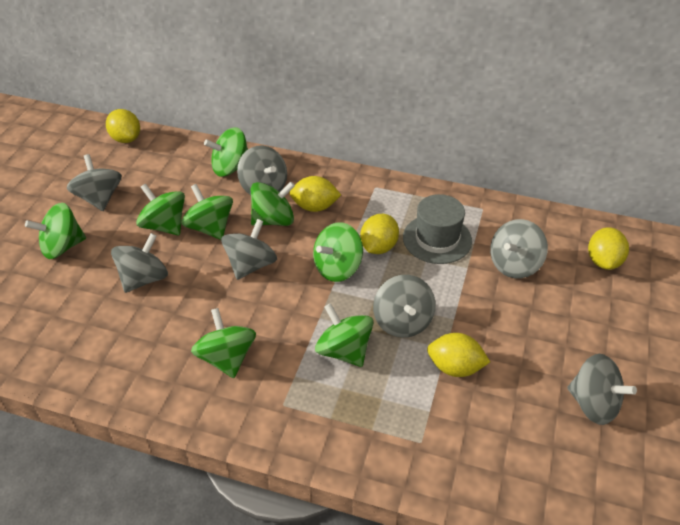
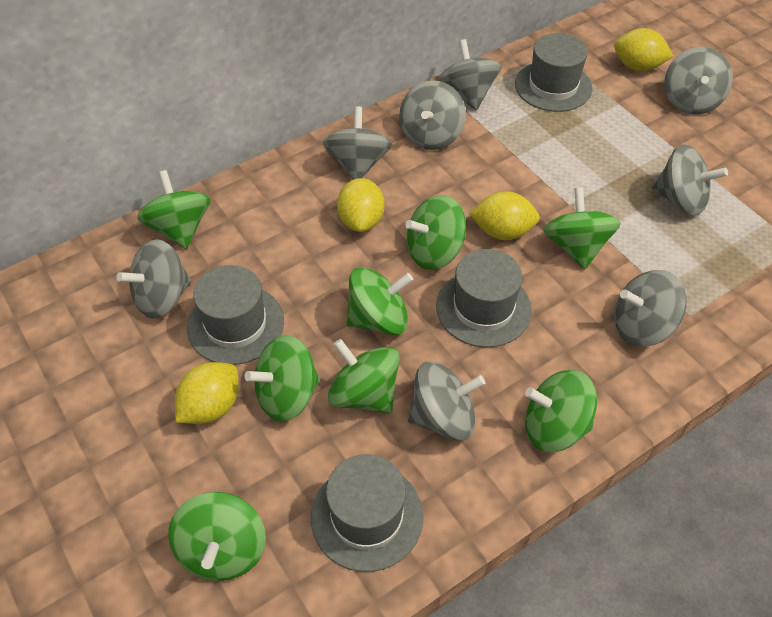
grey hat: [403,194,472,264] = 1 -> [187,265,284,365] [311,454,423,572] [436,249,532,347] [515,33,592,112] = 4
grey spinning top: [67,154,122,211] [111,233,168,293] [221,219,277,280] [237,145,287,195] [373,275,436,338] [490,219,548,278] [567,354,637,425] = 7 -> [117,239,191,319] [323,107,392,180] [399,80,466,150] [408,361,485,441] [438,39,501,110] [614,270,687,347] [652,144,728,216] [664,47,733,114] = 8
yellow lemon: [106,109,140,143] [290,176,341,212] [360,214,399,254] [427,333,490,377] [588,227,629,270] = 5 -> [175,362,239,424] [337,178,385,232] [469,191,540,240] [614,28,673,71] = 4

